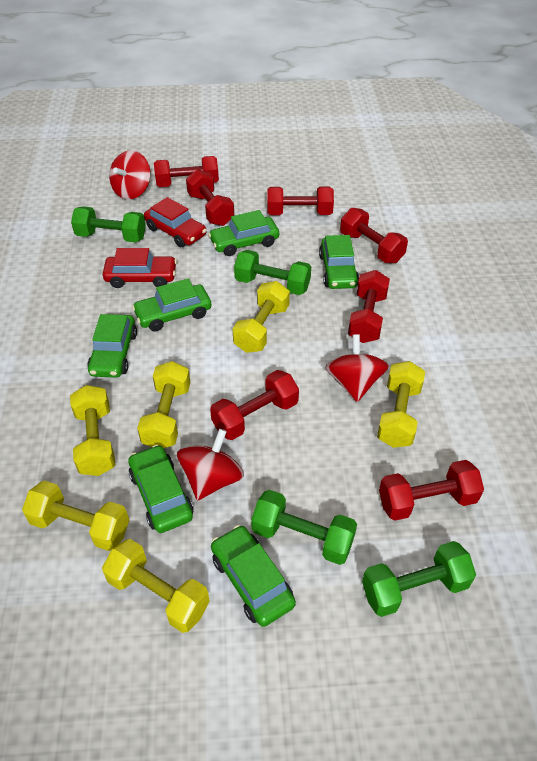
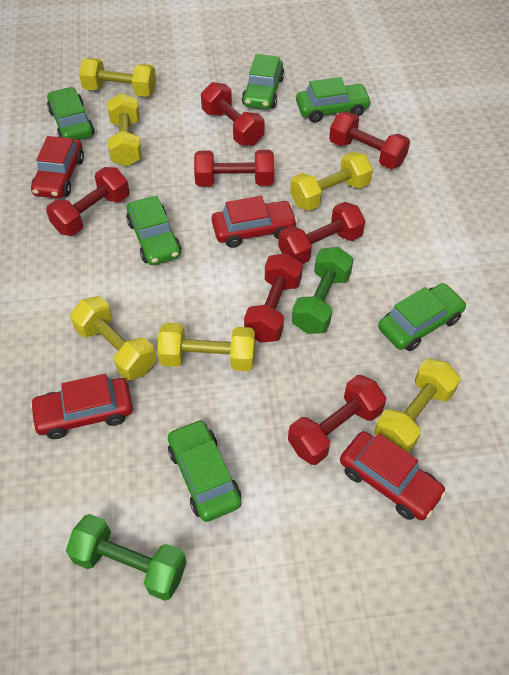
green dumbbell: [71,206,146,242] [234,250,311,295] [251,490,357,565] [362,541,476,617] = 4 -> [66,514,187,601] [292,247,354,334] = 2
red car: [103,248,177,288] [144,197,207,247] = 2 -> [30,374,133,439] [31,136,84,199] [212,196,298,248] [340,431,446,520] = 4
red spinning top: [109,150,151,199] [177,429,244,501] [325,334,389,402] = 3 -> none = 0

